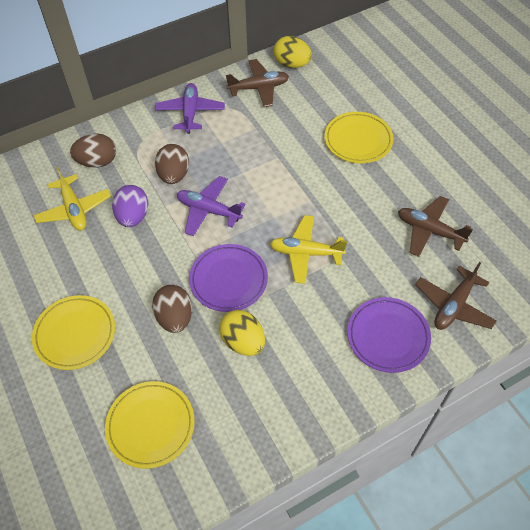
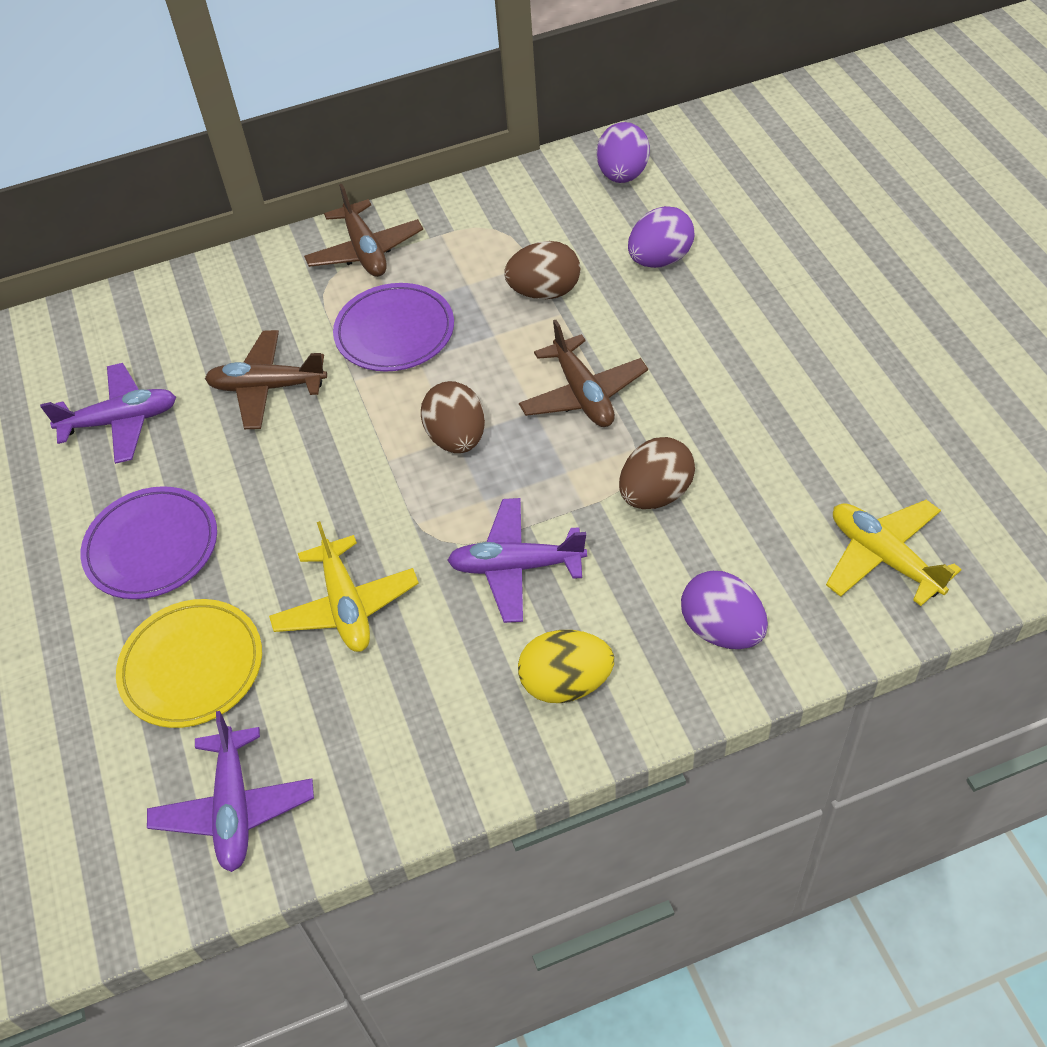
purple egg: [112,185,148,227] = 1 -> [597,122,650,183] [628,206,695,268] [681,571,768,649] = 3
purple plane: [155,83,225,134] [177,176,246,236] = 2 -> [40,363,176,464] [147,711,314,872] [447,498,587,623] = 3
yellow egg: [219,310,265,356] [274,36,312,68] = 2 -> [518,630,614,703] = 1
yellow plate: [32,295,115,370] [105,381,195,469] [325,112,393,163] = 3 -> [116,599,262,728] = 1

